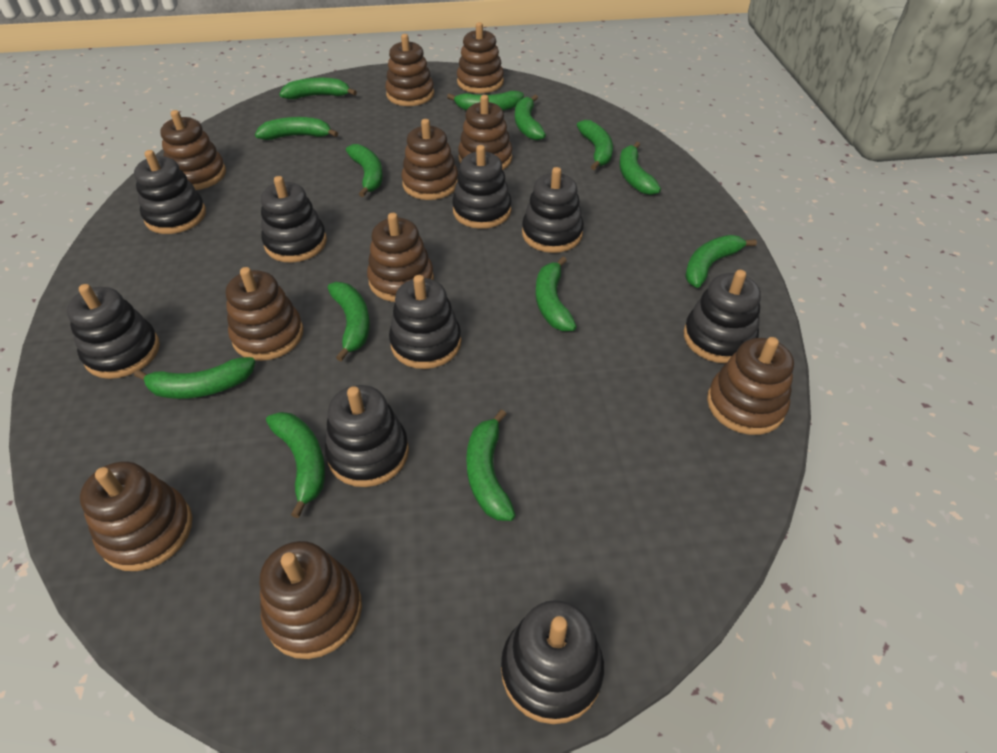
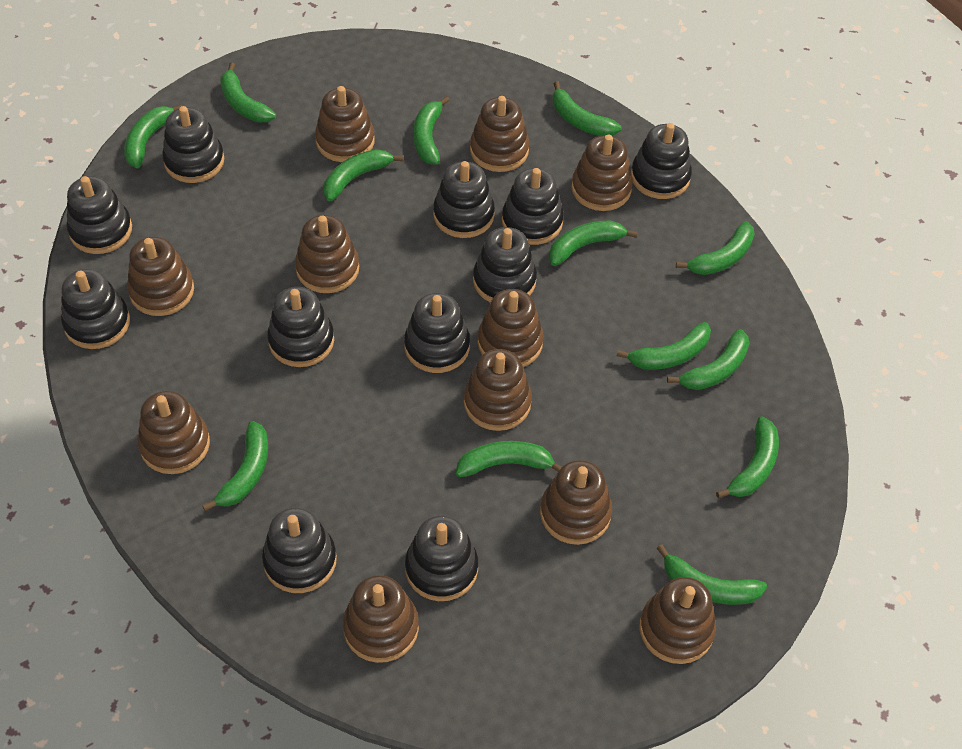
black stacking toy: [67,284,160,379] [134,150,206,234] [261,176,327,263] [325,385,409,487] [389,275,462,369] [452,145,512,229] [501,600,604,724] [522,167,584,253] [684,270,761,363] = 9 -> [61,269,130,349] [66,176,132,254] [162,106,224,183] [262,507,337,593] [267,287,334,367] [404,293,470,373] [405,515,478,601] [433,161,495,238] [473,227,537,303] [502,168,564,245] [631,123,692,199] = 11
brown stacking toy: [80,461,192,571] [160,110,226,190] [226,267,303,361] [260,541,362,659] [367,213,434,302] [385,34,434,106] [402,119,458,200] [457,22,504,93] [458,95,512,170] [707,337,794,435] = 10 -> [127,237,194,316] [138,391,210,474] [295,215,359,293] [315,86,375,162] [343,575,419,663] [464,349,532,431] [470,96,529,172] [478,289,544,367] [540,460,612,545] [571,135,633,211] [640,577,716,664] = 11

